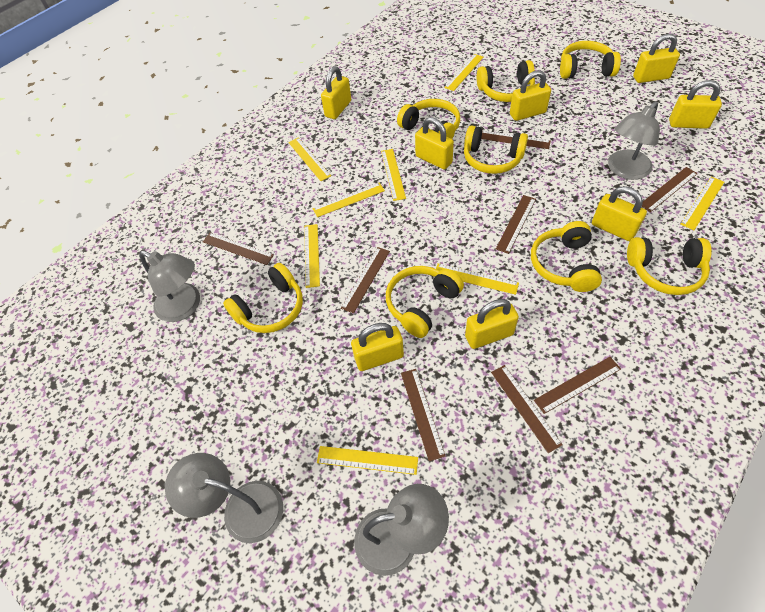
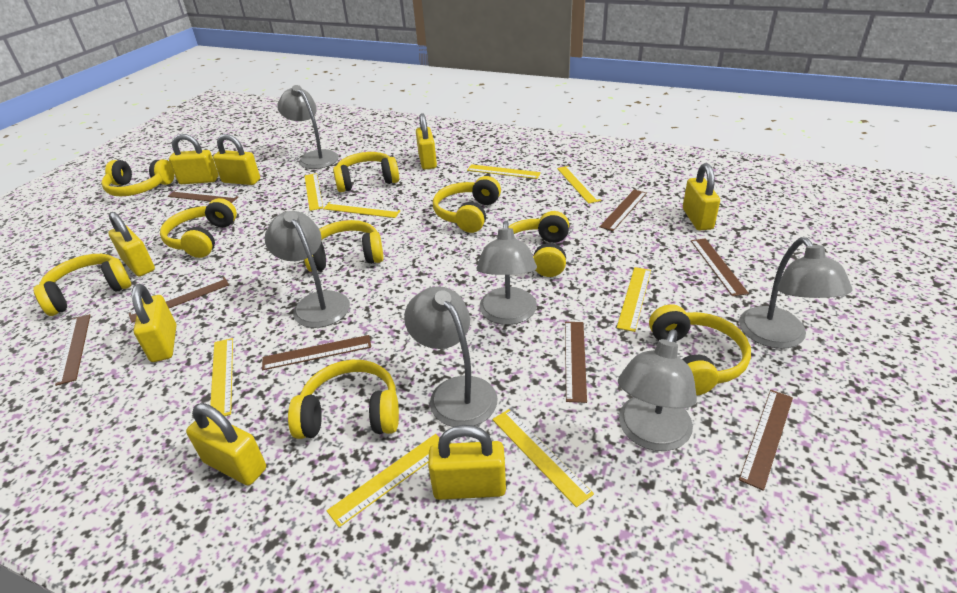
grey lamp: [139,251,200,322] [165,453,283,543] [354,484,449,576] [608,102,660,180] = 4 -> [265,211,350,328] [277,85,339,169] [404,286,498,427] [476,221,537,325] [618,329,697,451] [739,237,853,349] = 6
yellow headphones: [223,263,303,333] [386,266,464,338] [397,99,460,139] [464,125,528,174] [477,60,535,102] [531,221,602,292] [560,41,621,79] [627,237,712,295] = 8 -> [33,254,131,316] [101,159,174,196] [160,198,237,258] [288,360,399,439] [304,220,383,272] [333,152,399,192] [433,176,501,233] [509,211,569,277] [649,304,751,396] = 9

